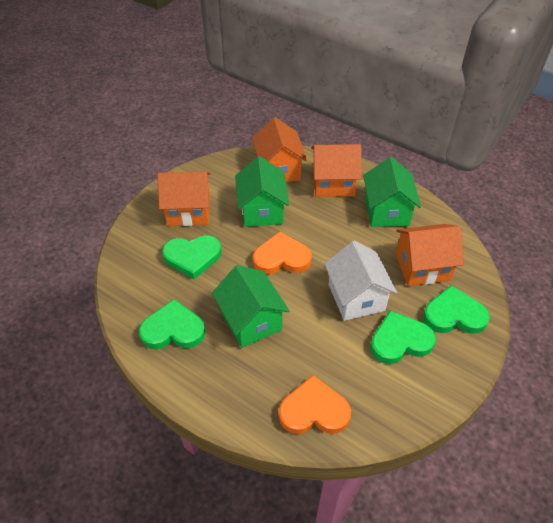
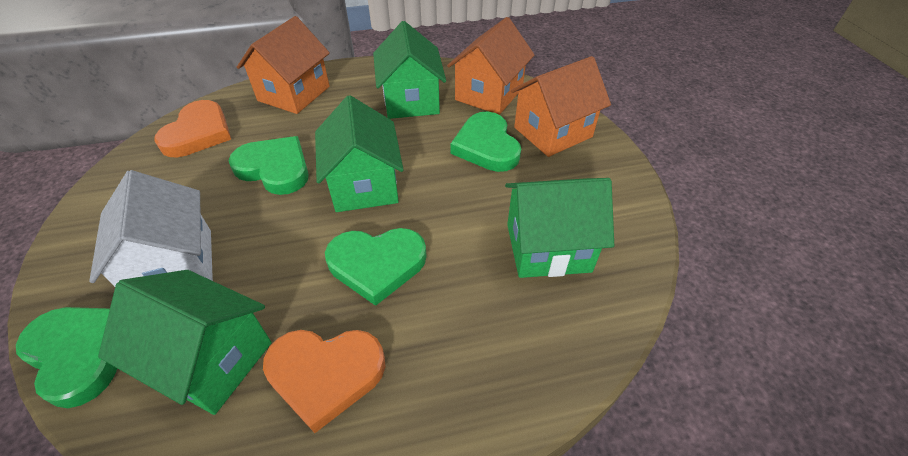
green house: [212,265,290,348] [235,156,289,227] [363,157,421,227] = 3 -> [98,270,272,415] [315,95,404,212] [373,21,446,119] [505,178,614,278] = 4
orange house: [157,171,211,226] [252,117,307,182] [311,144,362,197] [396,224,464,286] = 4 -> [237,16,330,114] [447,17,535,115] [511,56,611,157] = 3

